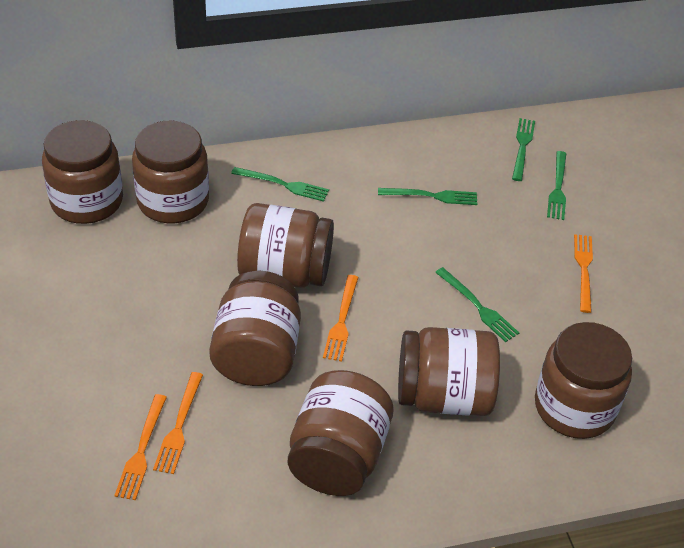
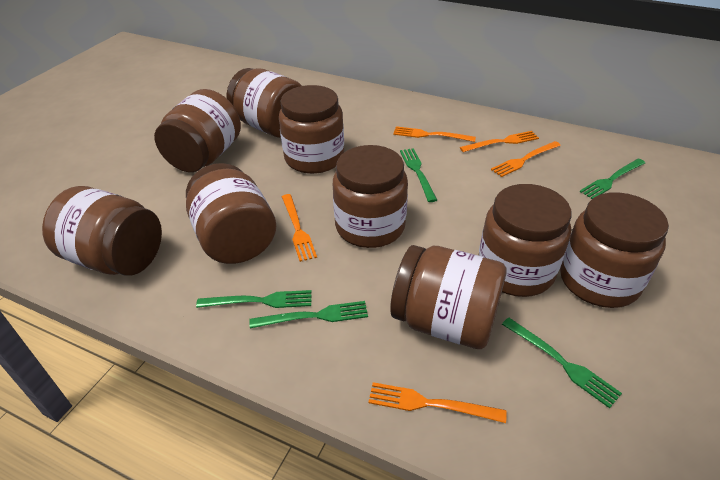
brown jar: [42,120,123,224] [132,121,209,223] [209,270,301,386] [237,203,334,288] [288,370,394,496] [398,327,500,416] [535,322,632,439] = 7 -> [42,186,162,276] [154,89,241,172] [186,163,276,264] [226,68,302,138] [279,85,344,174] [333,145,408,248] [390,245,507,349] [478,184,571,297] [560,192,669,308] = 9
orange fork: [114,394,167,500] [153,372,203,474] [323,275,359,362] [574,234,593,313] = 4 -> [282,194,317,262] [368,382,507,423] [393,126,476,142] [460,131,539,152] [491,141,561,177] = 5

